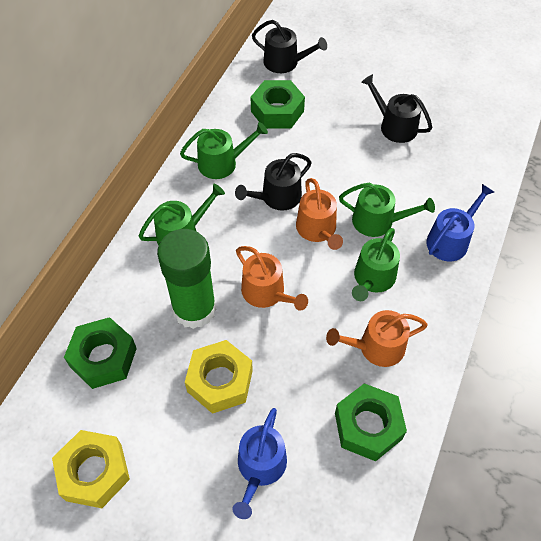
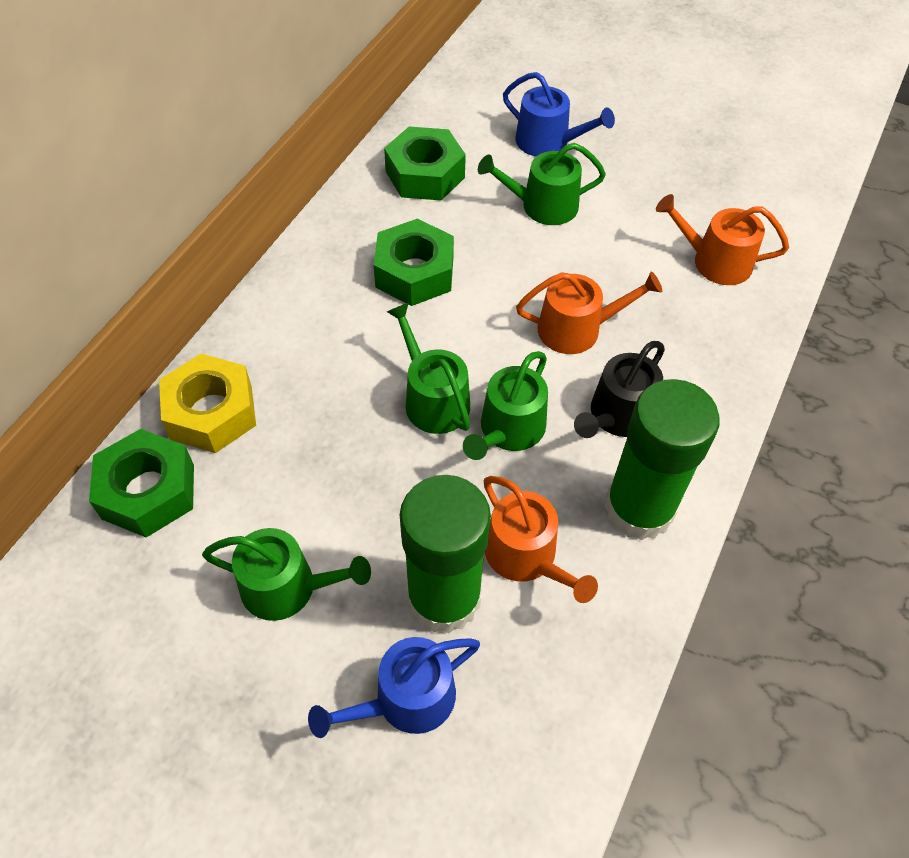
black watering can: [235,153,312,210] [252,20,327,73] [361,74,432,143] = 3 -> [574,341,665,438] = 1
green glue stick: [157,229,216,329] = 1 -> [400,475,491,634] [605,379,720,540] = 2
yellow nut: [52,430,130,508] [185,340,253,414] = 2 -> [159,354,256,453] = 1

